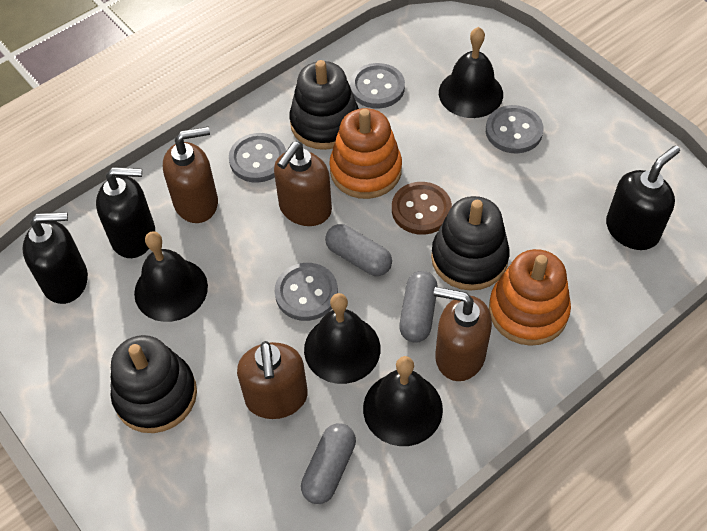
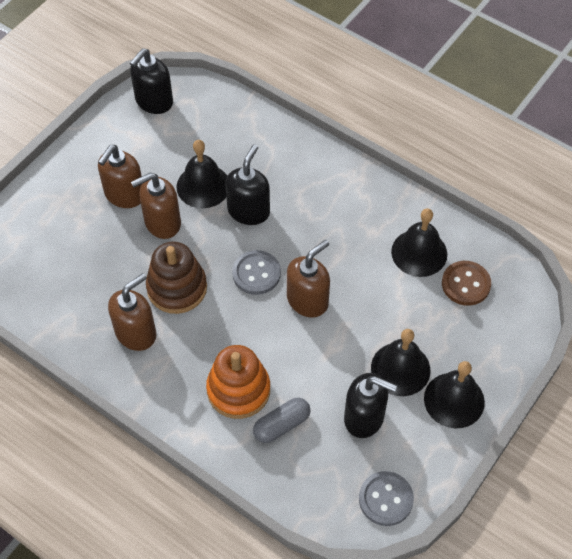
black stacking toy: [111,335,197,433] [289,60,359,150] [431,196,510,291] = 3 -> none = 0
brown stacking toy: none = 0 -> [146,242,207,314] = 1
grey button: [229,133,286,183] [275,263,338,321] [350,63,405,109] [486,105,544,153] = 4 -> [232,250,281,295] [359,471,414,526] = 2
grey capsule: [301,423,356,504] [325,224,392,276] [399,271,437,343] = 3 -> [253,398,310,443] = 1
orange stacking toy: [329,108,402,199] [489,249,571,346] = 2 -> [206,345,270,419] = 1

